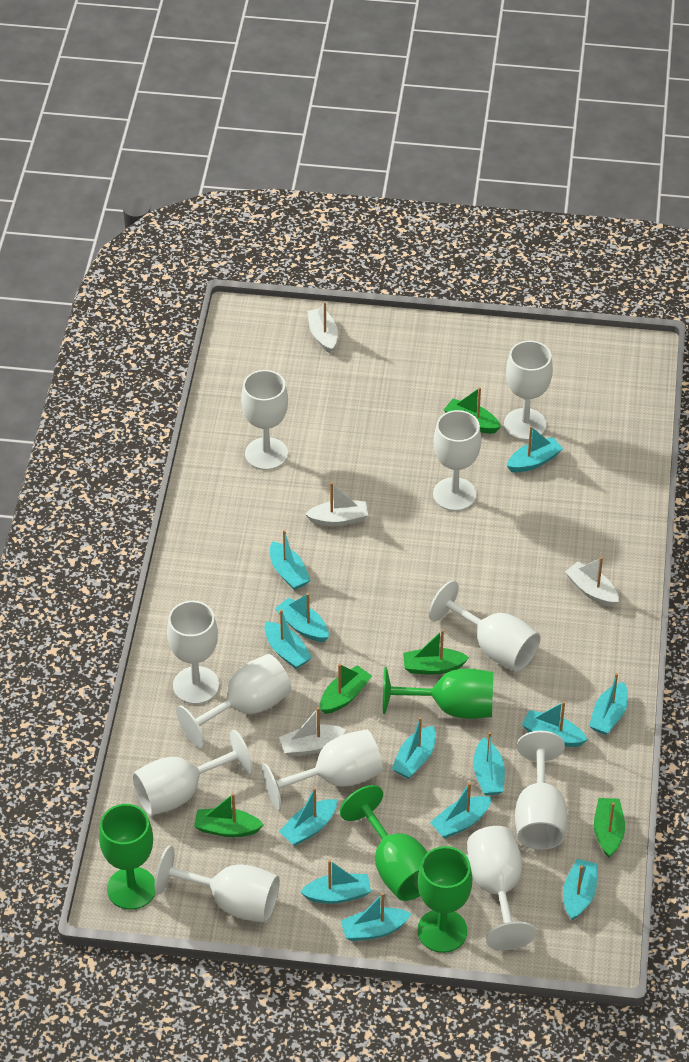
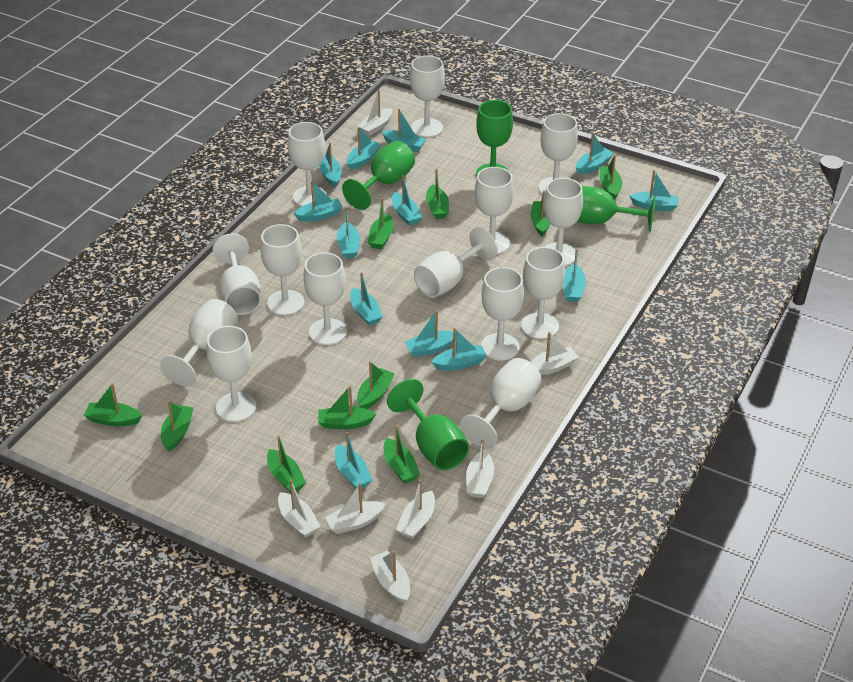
green boat: [194,793,264,837] [320,664,372,714] [403,630,469,675] [444,387,501,434] [594,798,625,858] = 5 -> [84,383,142,426] [161,400,193,452] [267,436,306,493] [318,386,376,429] [357,361,395,409] [368,198,394,249] [384,425,420,484] [426,169,449,219] [531,190,551,237] [599,155,622,200] = 10
white boat: [279,707,346,757] [305,482,368,526] [307,302,338,354] [565,557,619,607] = 4 -> [278,479,321,538] [325,483,386,534] [358,90,392,136] [370,551,410,604] [396,479,435,539] [466,439,494,498] [530,332,579,375] = 7
white goblet: [132,730,253,816] [154,845,280,923] [167,601,219,704] [176,654,292,748] [241,370,288,470] [262,730,383,810] [429,580,541,672] [433,410,481,511] [467,826,536,950] [504,341,553,440] [515,731,567,850] = 11 -> [160,299,238,386] [207,326,256,422] [212,234,261,315] [260,224,305,315] [288,122,327,206] [303,252,347,345] [410,56,445,137] [414,227,498,298] [460,358,542,448] [475,167,514,254] [481,267,524,360] [521,247,565,339] [538,113,578,194] [543,178,583,266] = 14

